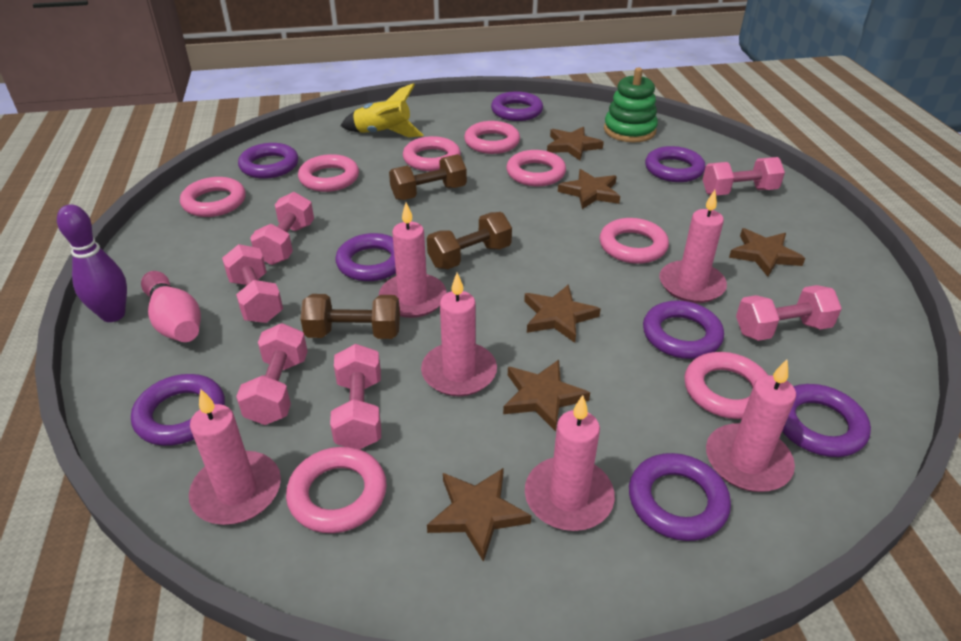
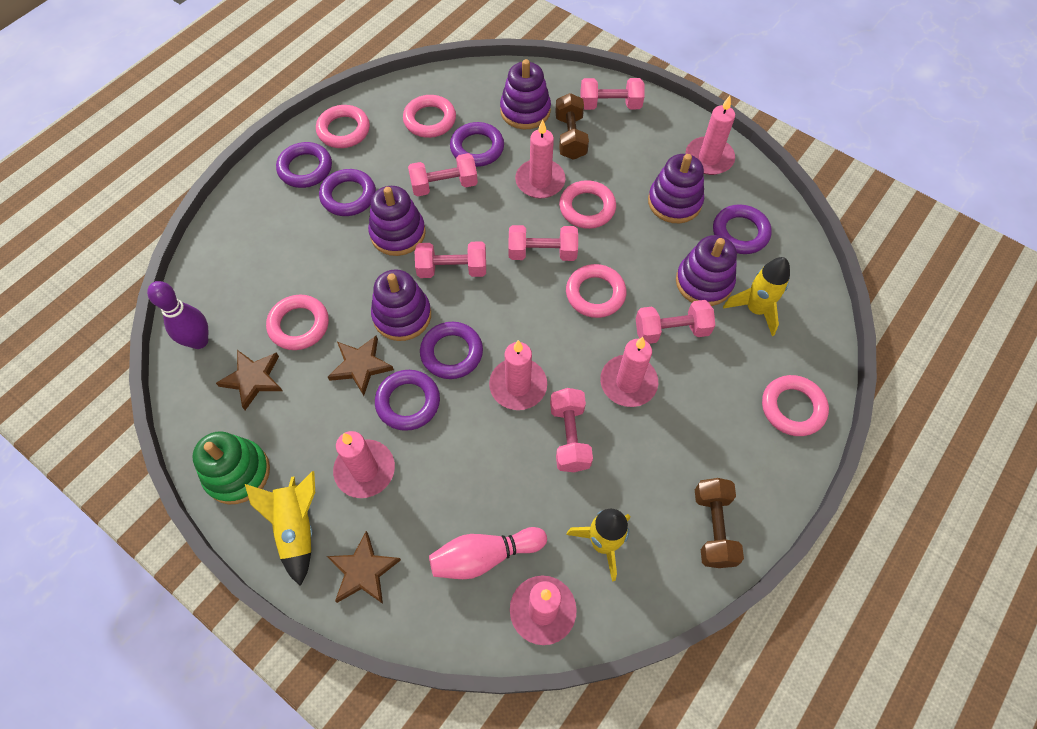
brown dumbbell: [301,294,400,339] [389,154,467,200] [427,212,512,269] = 3 -> [555,93,589,160] [695,478,744,568] = 2
brown star: [427,468,531,562] [503,360,590,432] [524,284,601,343] [547,127,604,160] [558,169,620,209] [729,228,805,277] = 6 -> [216,350,282,410] [327,531,401,604] [328,335,394,396] = 3
pink ring: [180,177,246,217] [286,447,387,533] [298,154,359,192] [403,136,461,171] [464,121,520,154] [506,150,566,186] [600,218,669,264] [684,352,768,419] = 8 -> [266,295,329,350] [316,105,370,148] [403,95,456,138] [559,180,616,229] [566,264,626,318] [762,375,829,436] = 6
purple ring: [131,374,225,446] [238,143,298,179] [335,233,396,281] [491,91,543,121] [629,453,731,541] [643,300,724,359] [645,146,705,182] [782,384,871,457] = 8 -> [276,142,332,188] [319,169,376,216] [375,370,440,431] [420,322,483,379] [450,122,504,167] [713,204,772,254] = 6
purple stacking toy: none = 0 -> [368,186,426,256] [371,269,431,341] [500,59,551,129] [648,154,704,223] [676,235,737,306] = 5
yellow rocket: [341,83,423,137] = 1 -> [245,471,315,586] [566,509,630,581] [723,257,790,336] = 3

